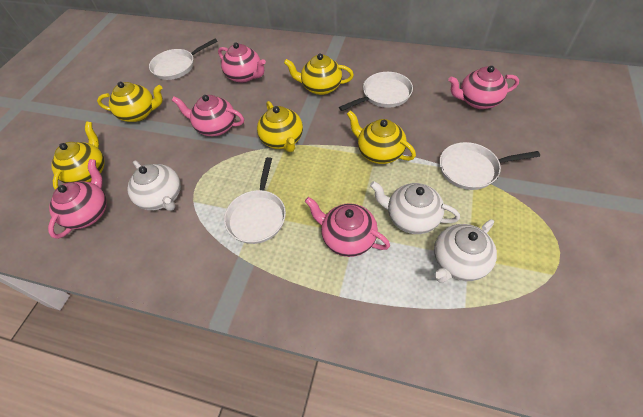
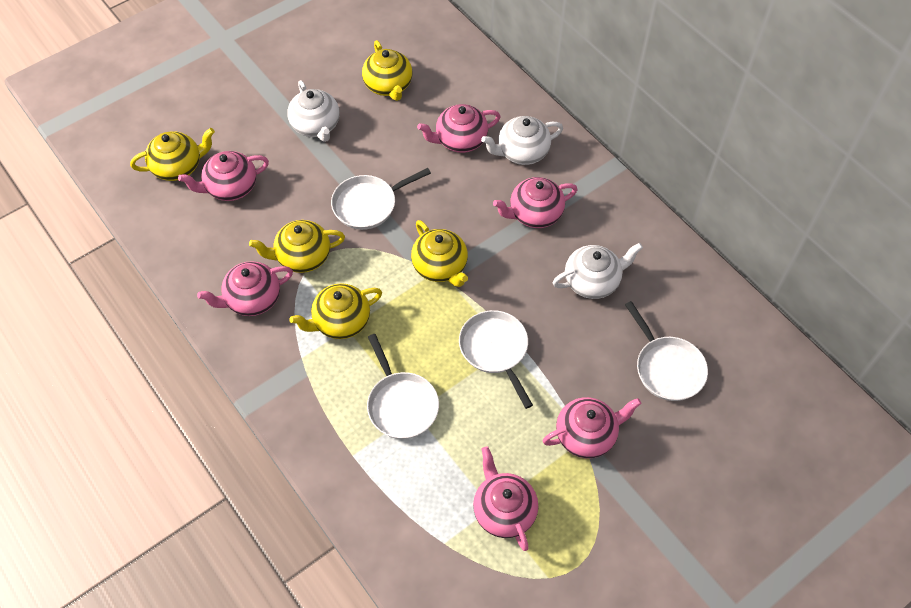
pink teapot: [48,159,107,239] [172,95,244,136] [218,43,266,83] [305,197,390,257] [448,66,519,109] = 5 -> [178,151,269,201] [197,261,293,316] [417,104,501,153] [473,446,538,551] [493,177,578,228] [543,397,642,458] = 6

